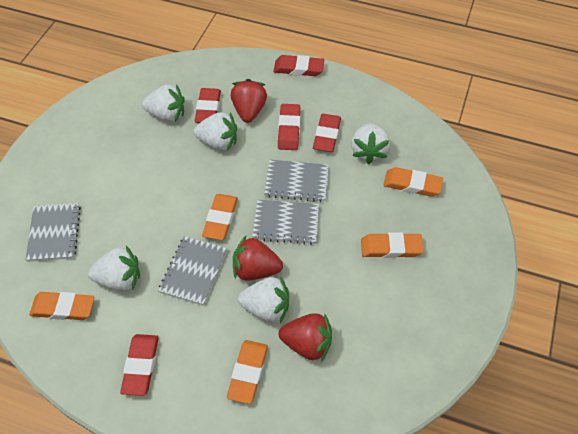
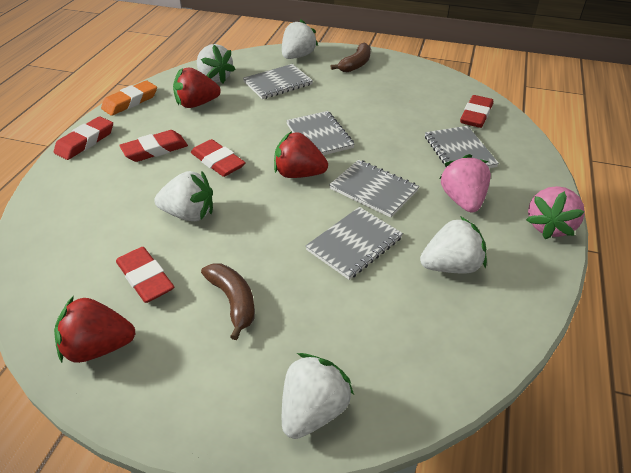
brown banana: none = 0 -> [201,264,255,340] [331,42,371,72] = 2
grey notebook: [26,203,81,262] [158,236,227,306] [252,200,319,245] [264,160,329,202] = 4 -> [243,64,313,99] [286,111,355,155] [306,207,403,280] [329,160,419,218] [425,126,499,168] = 5
orange eraser: [29,292,94,320] [202,194,238,240] [227,340,268,404] [361,232,424,258] [384,167,443,197] = 5 -> [101,80,157,116] = 1
pink strawberry: none = 0 -> [439,154,491,212] [526,186,585,239] = 2

